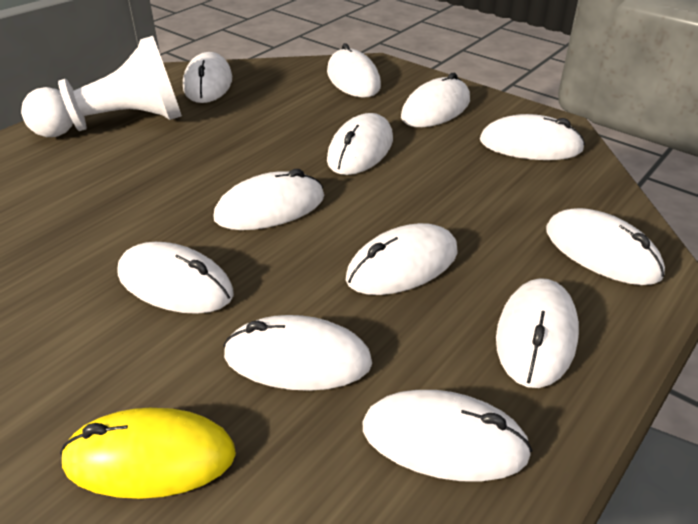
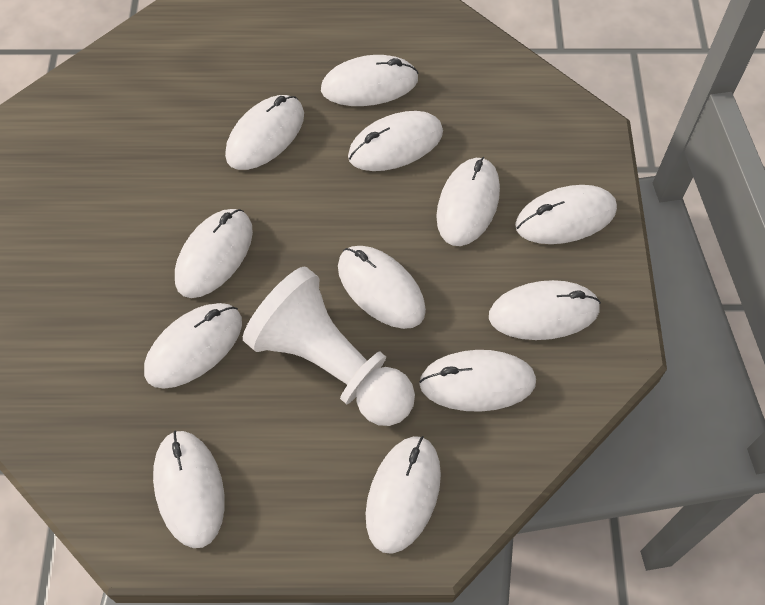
yellow mouse: [60,408,236,499] = 1 -> none = 0

